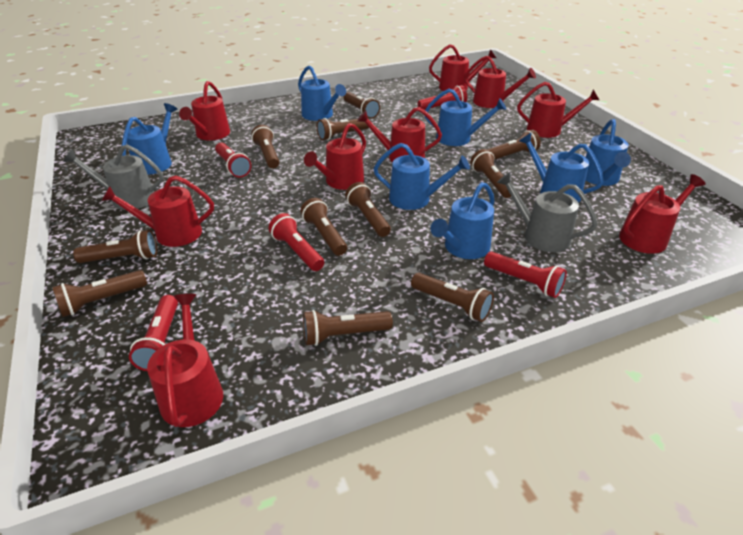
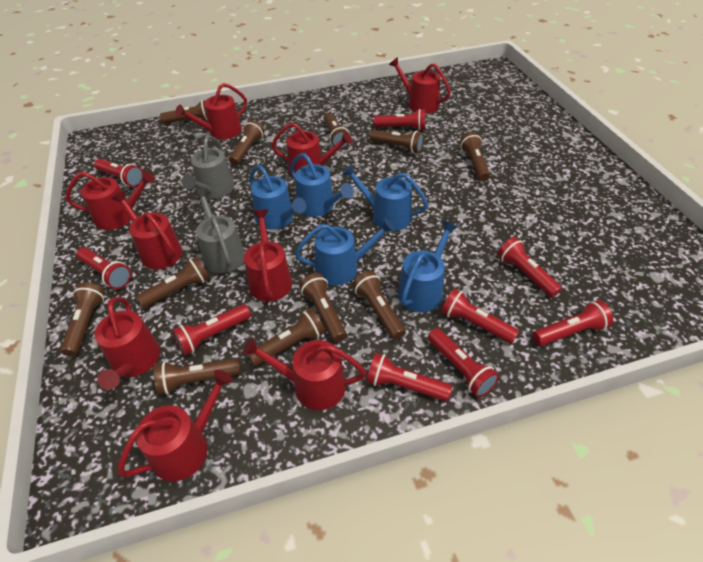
blue watering can: [122,103,177,175] [298,65,346,121] [374,143,470,210] [425,89,506,146] [431,182,495,259] [519,133,604,203] [585,119,631,186] = 7 -> [249,165,307,229] [290,153,354,217] [295,218,395,286] [342,164,428,231] [398,221,458,312] = 5
red flashlight: [129,295,178,371] [215,143,251,178] [269,213,324,271] [418,85,467,110] [484,252,567,298] = 5 -> [76,247,131,289] [94,159,142,187] [172,304,251,356] [366,353,452,401] [374,109,425,131] [428,328,499,397] [441,288,519,344] [497,237,562,297] [532,300,613,346] = 9

